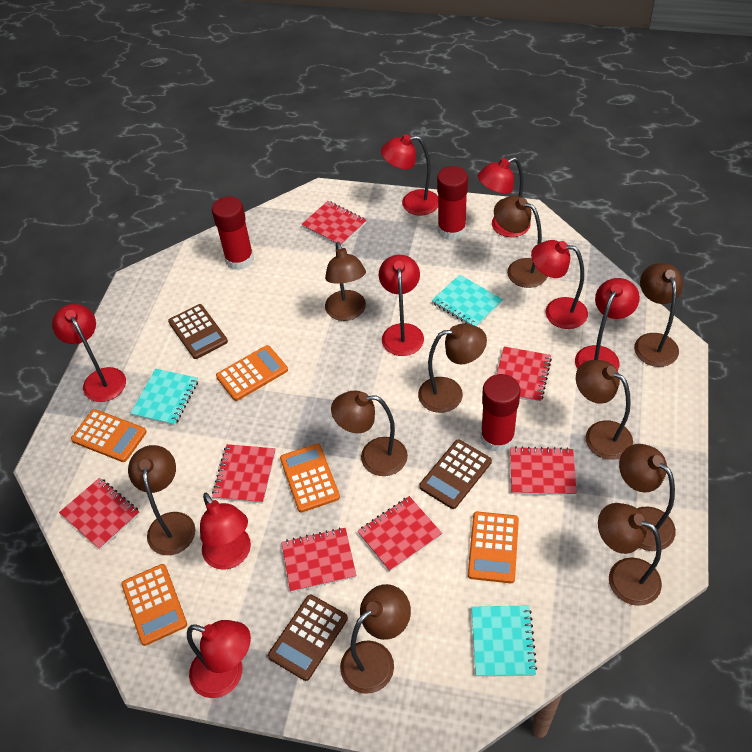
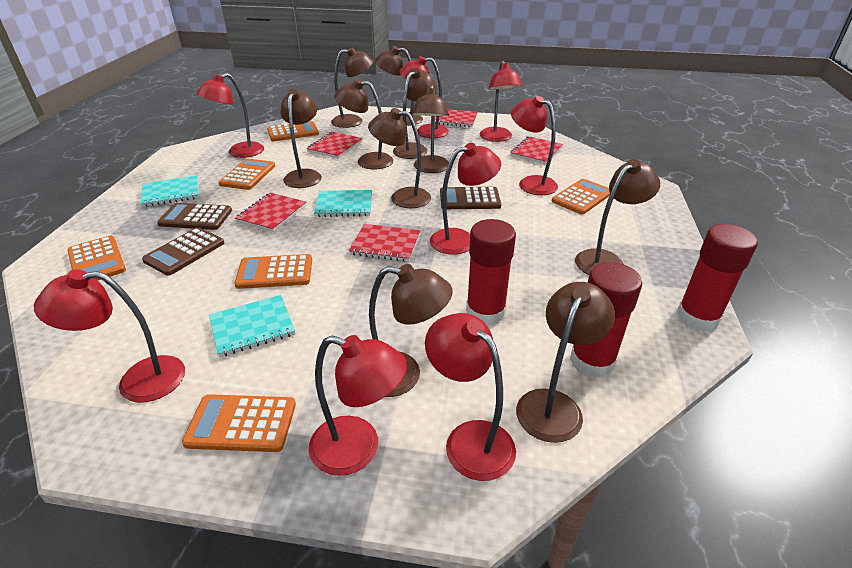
orange calculator: [71,409,147,462] [121,564,187,646] [216,345,288,401] [280,444,340,513] [468,511,519,583] = 5 -> [67,236,126,281] [182,394,296,452] [219,158,275,190] [235,254,312,289] [267,121,319,141] [552,179,610,214] = 6
red notebook: [59,478,140,550] [212,444,276,504] [281,527,357,592] [301,201,367,246] [358,496,442,572] [496,346,552,403] [510,446,577,496] = 7 -> [235,193,306,232] [306,132,363,159] [349,224,421,262] [434,109,478,127] [510,136,563,164] = 5

